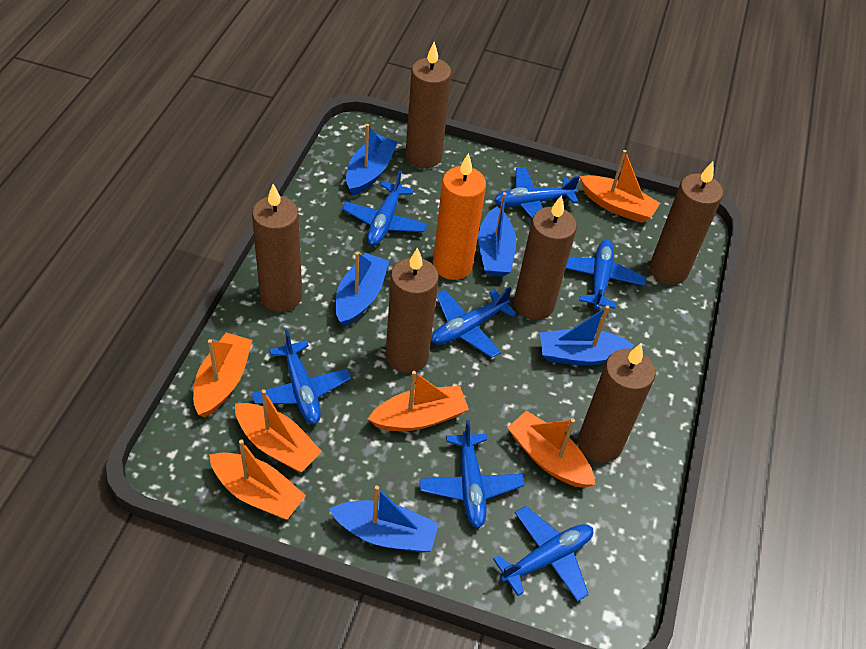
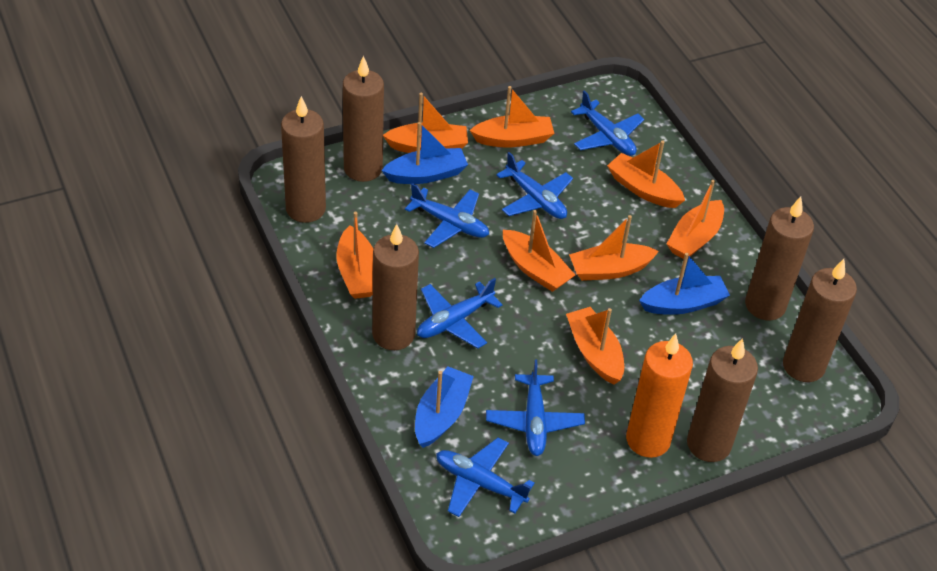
blue boat: [329,486,439,552] [335,252,389,327] [346,124,398,195] [478,192,516,277] [540,305,635,366] = 5 -> [381,122,468,184] [415,367,474,448] [639,253,730,315] = 3
blue plane: [251,330,351,424] [342,170,427,246] [419,420,525,528] [431,287,517,358] [493,506,593,602] [494,167,580,218] [566,240,646,309] = 7 -> [405,183,489,248] [417,278,503,349] [436,438,535,517] [486,360,585,456] [496,152,573,219] [571,90,644,156] = 6
orange boat: [193,333,252,417] [209,440,306,520] [235,389,322,472] [368,371,469,431] [507,410,595,488] [580,150,660,223] = 6 -> [336,212,373,299] [383,93,468,153] [470,86,554,147] [503,210,575,292] [566,307,624,385] [569,215,659,281] [607,141,685,208] [667,180,724,259] = 8

